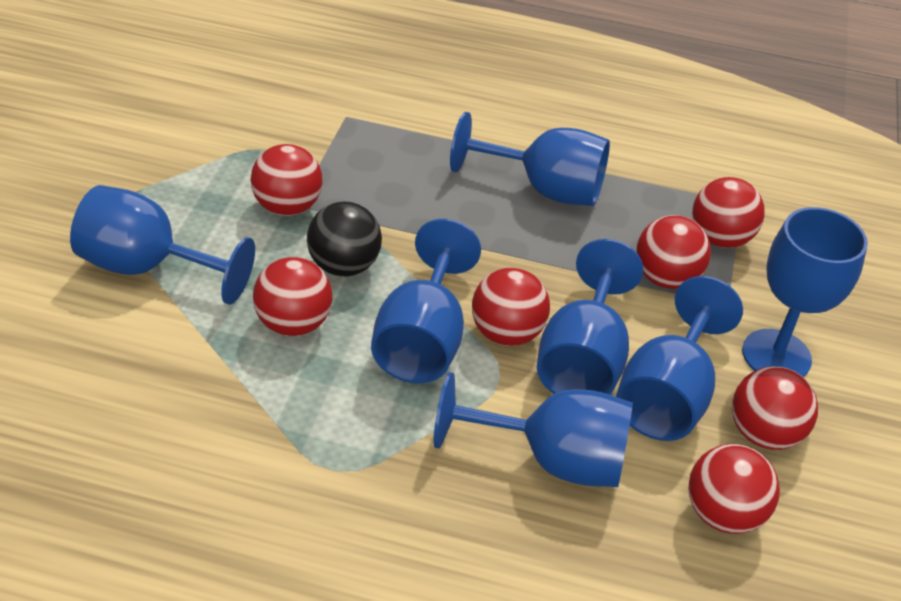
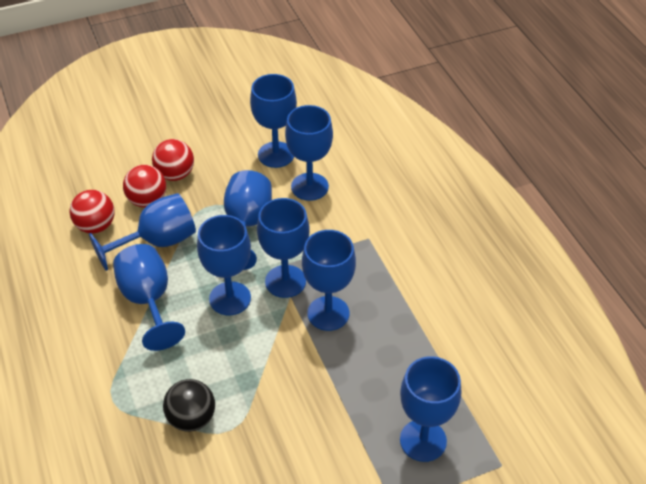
blue goblet: [70,185,255,305] [371,219,481,383] [434,372,633,487] [450,112,610,206] [537,239,643,395] [616,276,743,441] [742,207,868,377] = 7 -> [89,193,196,271] [113,244,185,351] [197,215,251,315] [224,170,272,270] [250,74,297,168] [257,198,310,298] [285,105,333,201] [302,230,356,331] [400,356,461,462] = 9
red ball: [251,144,323,216] [253,257,333,336] [472,268,550,346] [636,215,711,289] [688,444,780,534] [692,177,765,248] [732,367,818,450] = 7 -> [70,190,115,233] [123,165,166,207] [152,139,194,181] = 3

